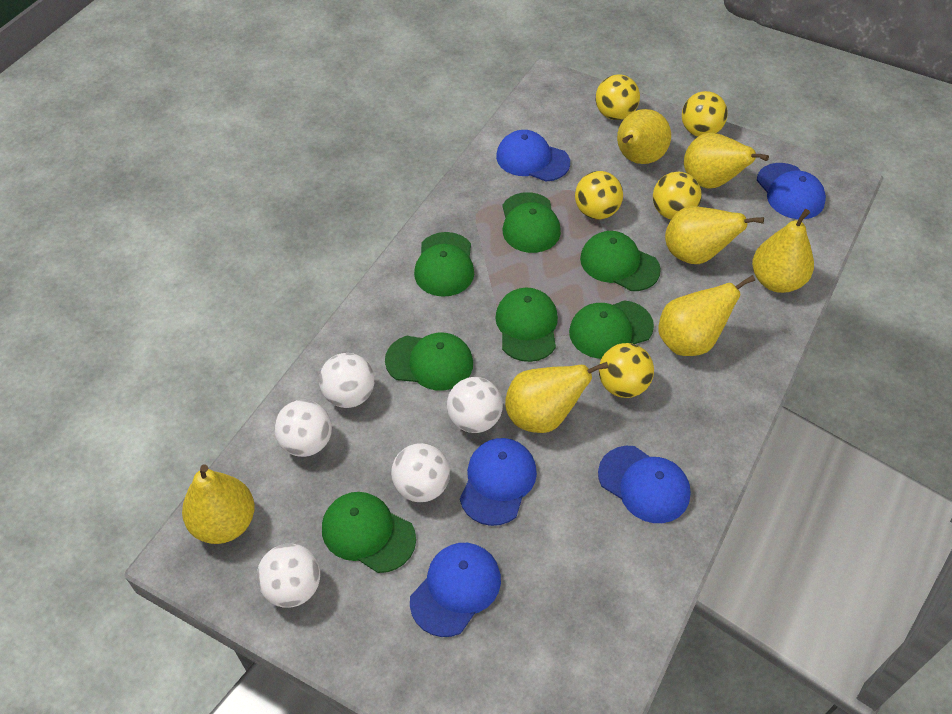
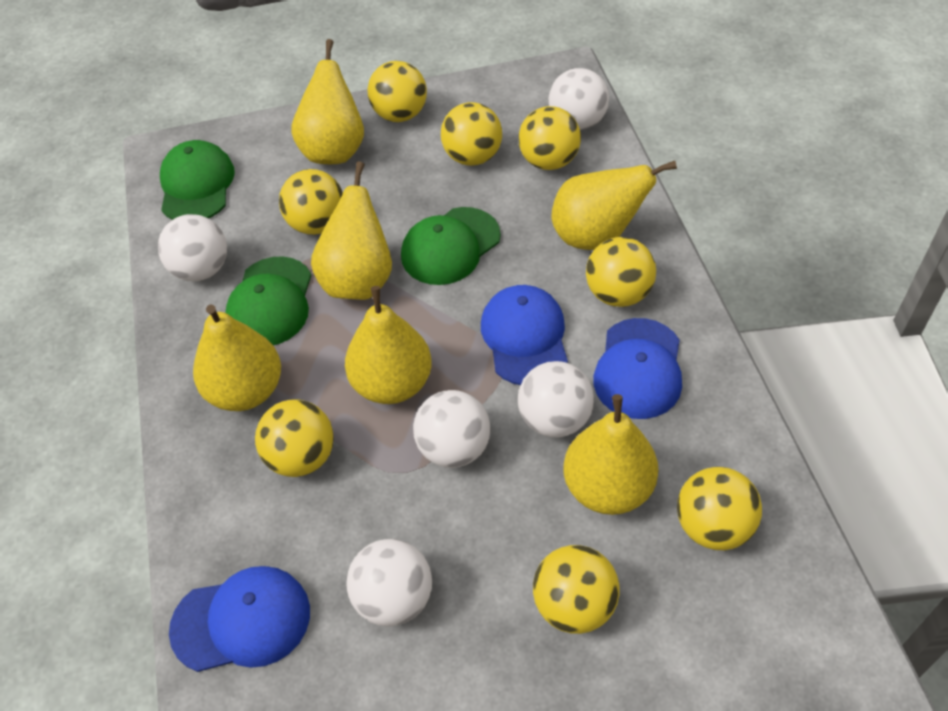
blue cap: [410,543,501,637] [460,438,537,526] [496,130,570,182] [598,446,691,523] [757,163,826,219] = 5 -> [169,566,310,672] [481,285,568,385] [593,318,682,419] = 3
green cap: [322,492,416,573] [385,333,473,391] [414,232,474,297] [495,288,558,362] [502,192,561,253] [569,300,654,359] [580,231,661,291] = 7 -> [160,140,235,220] [225,256,311,345] [401,207,501,285] = 3
yellow ball: [575,171,623,219] [596,74,640,120] [599,343,654,398] [653,172,702,219] [682,91,728,136] = 5 -> [255,400,334,477] [279,169,343,235] [368,61,427,122] [441,102,502,166] [519,106,581,170] [533,545,620,634] [586,237,656,307] [677,467,762,550] = 8
yellow pear: [182,465,255,544] [505,362,609,433] [617,109,671,164] [659,275,755,356] [665,206,764,264] [684,133,769,189] [752,209,814,293] = 7 -> [193,305,281,411] [291,39,364,164] [311,161,392,300] [345,286,432,404] [551,161,677,250] [563,394,659,515] = 6

